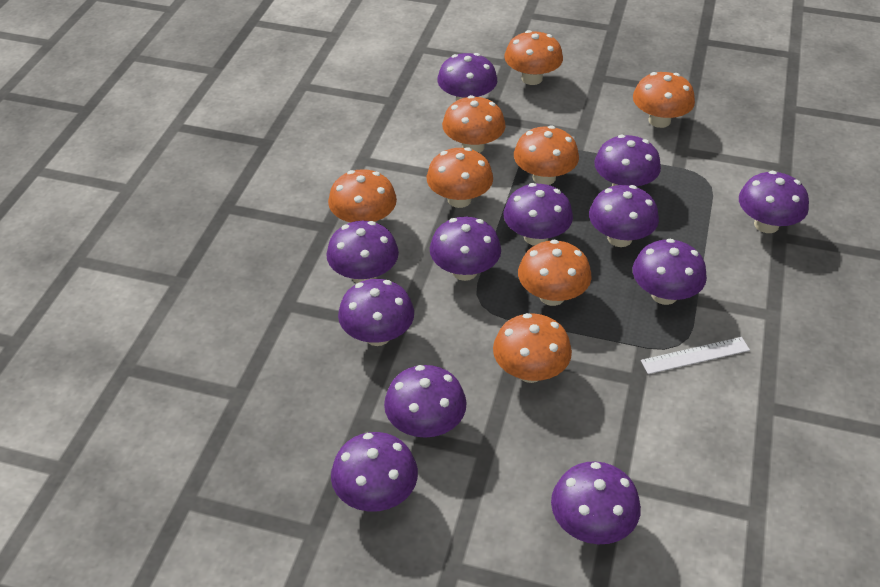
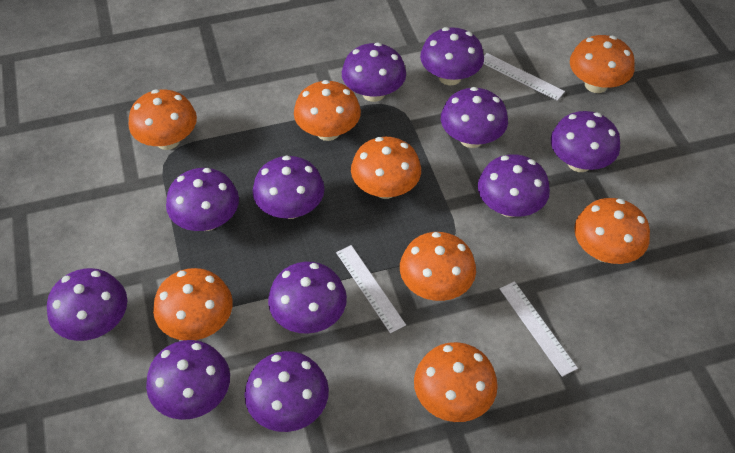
purple mushroom: [326,221,399,283] [331,432,418,512] [338,279,414,346] [384,365,467,438] [430,217,501,281] [437,53,497,101] [504,183,573,246] [551,461,641,544] [589,185,659,247] [594,135,661,186] [633,239,707,305] [739,171,809,233] = 12 -> [47,268,127,341] [146,340,230,420] [166,168,239,231] [244,351,329,432] [253,155,324,219] [268,262,347,334] [342,42,406,102] [420,27,484,85] [441,87,508,148] [478,154,550,217] [551,111,620,172] = 11
white ruler: [641,337,750,374] = 1 -> [336,245,406,333] [483,53,565,101] [500,281,578,377] = 3

